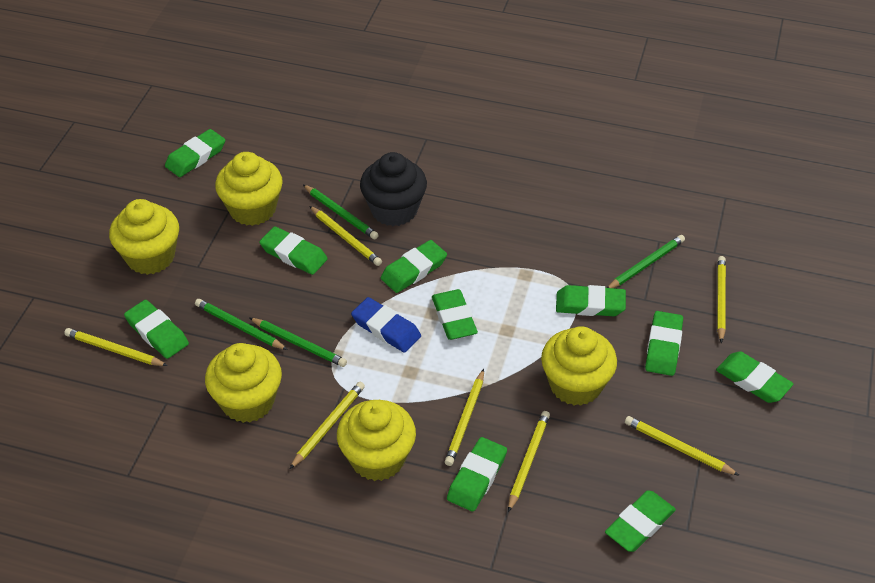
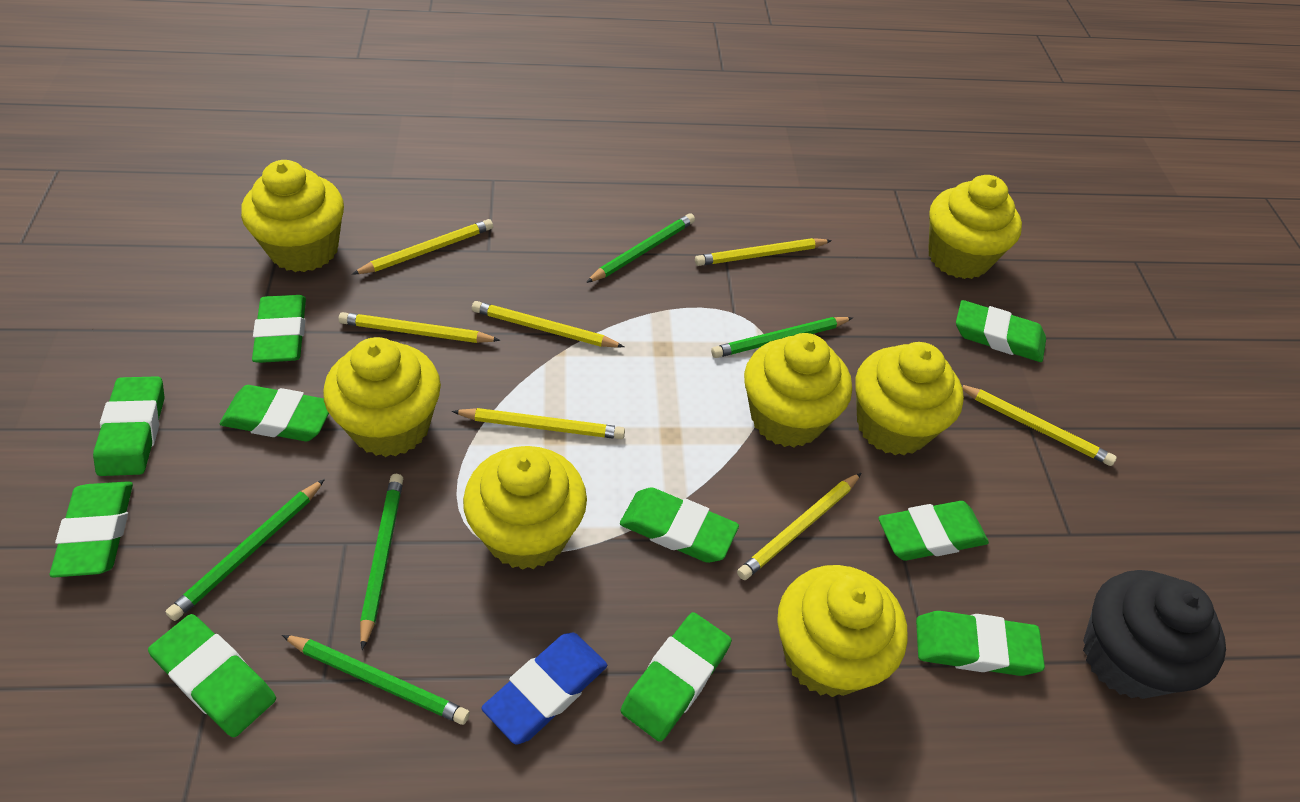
green pencil: [195,299,288,350] [250,318,347,367] [303,185,379,239] [607,235,685,288] = 4 -> [166,479,325,621] [282,635,470,725] [360,474,403,650] [586,213,695,283] [711,317,853,358] = 5
yellow cupcake: [109,199,179,275] [205,343,282,423] [215,152,283,226] [337,400,416,481] [541,326,617,406] = 5 -> [241,160,344,272] [323,337,441,457] [463,446,587,570] [744,333,852,447] [777,565,908,697] [855,342,964,455] [928,175,1022,279] = 7

